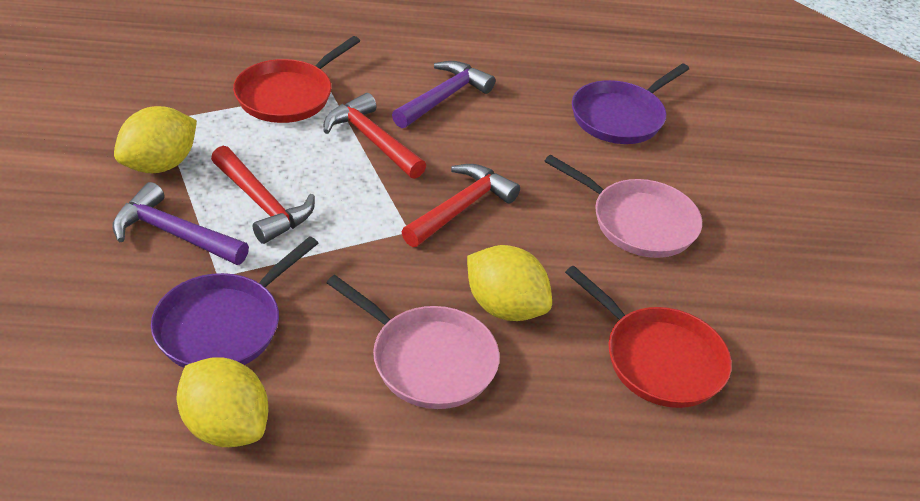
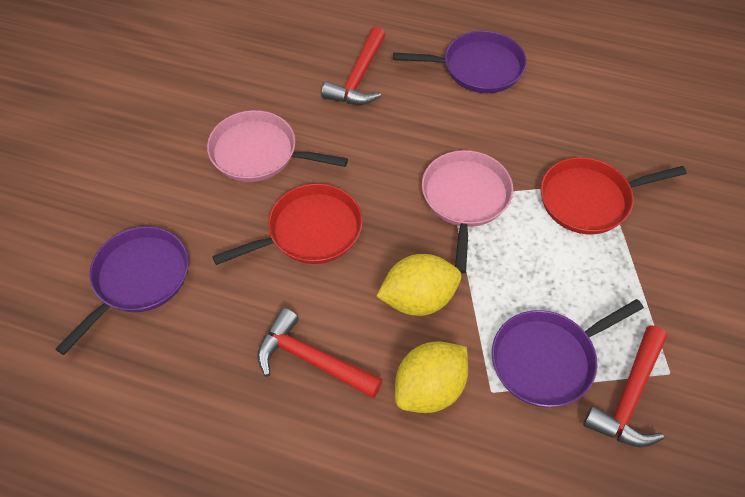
purple hammer: [113,182,249,265] [392,61,495,128] = 2 -> none = 0
purple pan: [151,236,318,368] [572,63,689,144] = 2 -> [56,226,189,355] [393,31,527,93] [492,299,644,407] = 3
yellow lemon: [114,106,197,173] [177,357,268,447] [467,245,552,321] = 3 -> [376,254,461,316] [395,342,468,413] = 2

